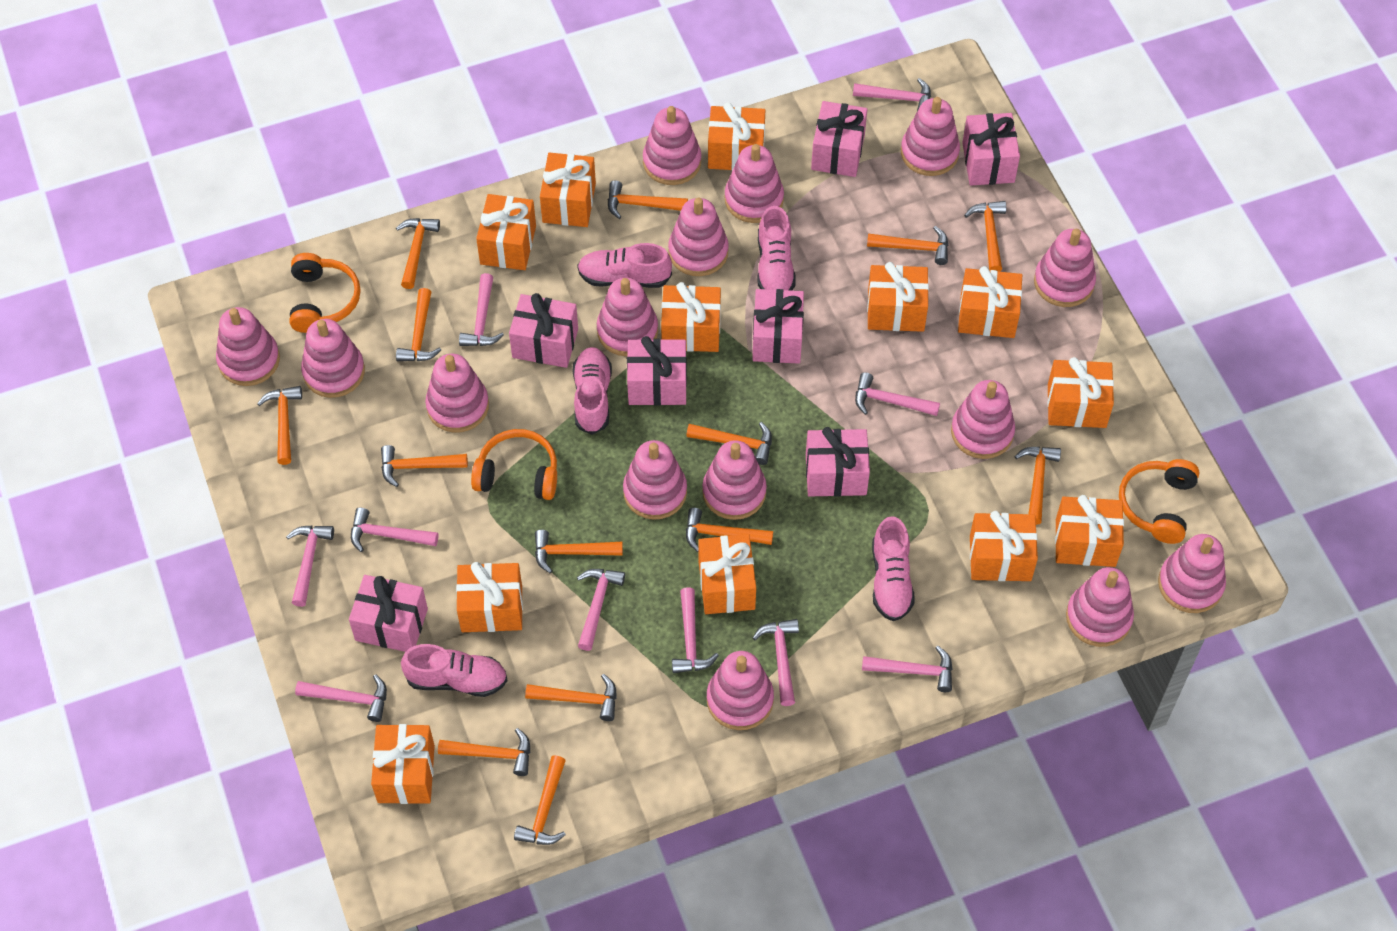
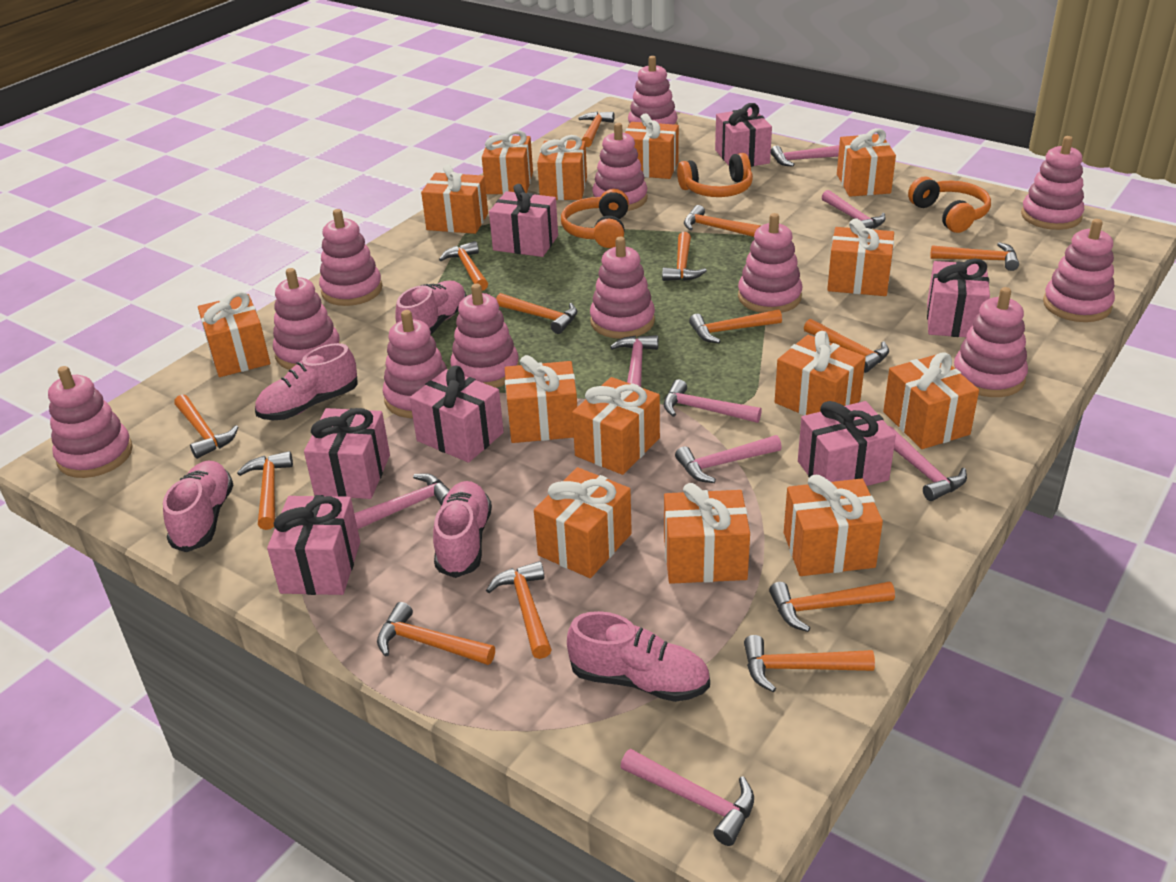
orange gift: [371,724,435,804] [456,562,523,632] [476,194,536,270] [540,152,596,227] [661,282,721,352] [698,534,756,614] [708,102,765,170] [867,262,929,332] [958,266,1022,338] [970,511,1038,581] [1047,357,1114,428] [1055,495,1124,567] = 12 -> [198,291,270,377] [421,164,488,234] [482,130,533,194] [505,355,577,443] [534,467,632,578] [537,135,587,200] [572,377,660,475] [625,113,679,179] [664,483,750,584] [775,331,866,416] [784,475,883,576] [827,218,894,296] [837,128,896,197] [883,352,979,449] = 14
pink hammer: [286,526,334,607] [295,674,387,722] [351,508,438,552] [459,273,504,346] [577,569,625,651] [672,587,719,673] [753,619,799,706] [853,78,931,111] [855,372,940,416] [862,646,953,692] = 10 -> [354,473,450,529] [610,335,658,387] [620,749,754,846] [664,379,762,423] [675,435,782,483] [771,145,839,167] [822,190,886,229] [889,426,967,501] = 8
pink stacking toy: [216,307,280,386] [301,319,365,398] [425,354,489,432] [597,278,658,356] [623,440,687,520] [643,106,701,185] [668,198,729,276] [702,440,767,520] [707,651,774,730] [725,144,784,223] [901,97,960,176] [951,380,1015,459] [1034,229,1096,307] [1066,567,1134,647] [1158,534,1226,613] = 15 -> [48,366,133,478] [273,268,341,370] [319,209,382,306] [383,310,447,418] [450,284,519,388] [590,237,655,339] [592,123,648,211] [628,56,678,126] [738,213,802,313] [953,287,1028,397] [1021,136,1084,230] [1043,219,1115,322] = 12

